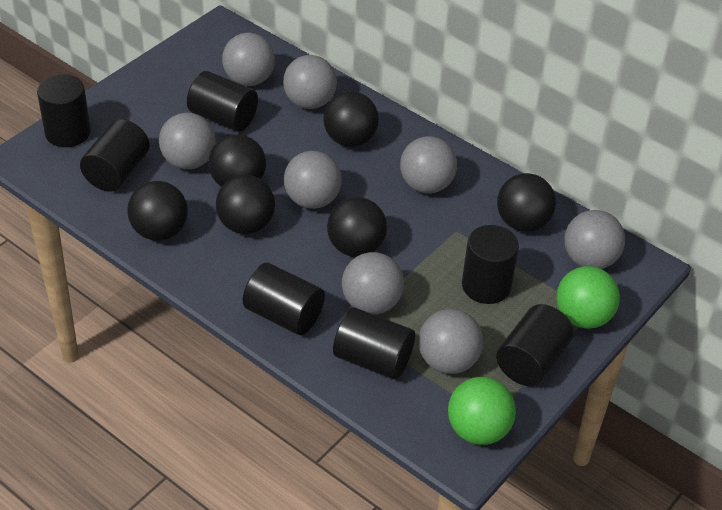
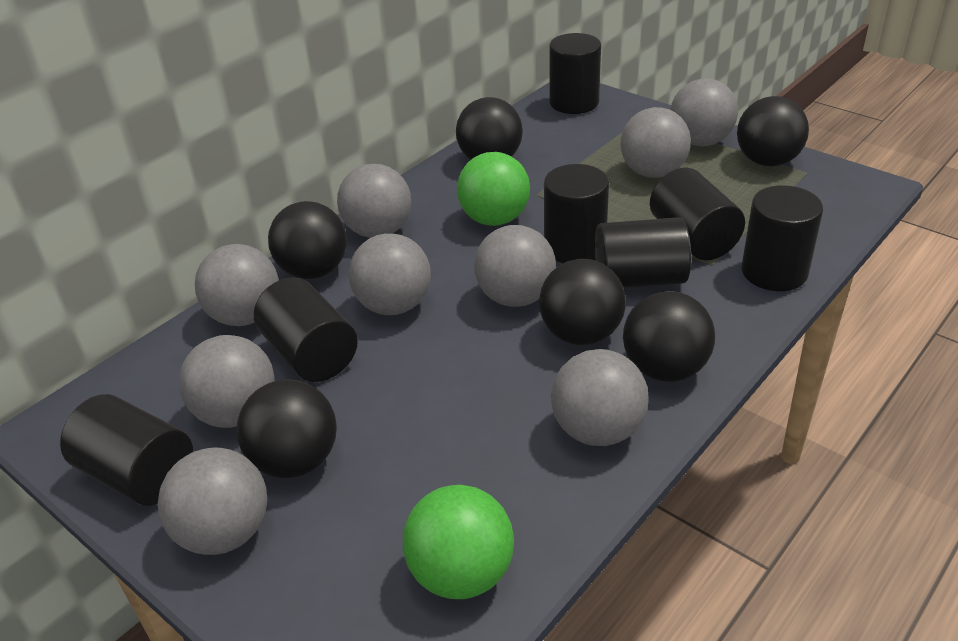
grey ball: [159,113,216,169] [222,33,275,86] [283,55,337,109] [284,151,342,209] [342,252,404,314] [400,136,457,193] [418,309,483,374] [564,210,625,269] = 8 -> [158,447,267,555] [179,335,275,428] [195,244,279,326] [337,164,411,238] [349,233,431,315] [474,225,556,307] [551,349,649,446] [620,107,691,178] [670,78,738,147] = 9

